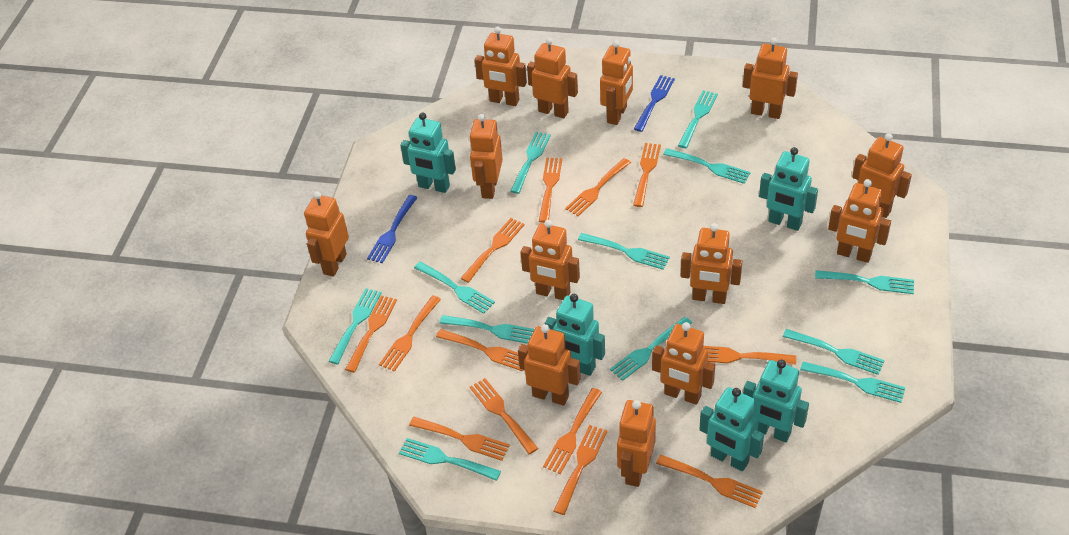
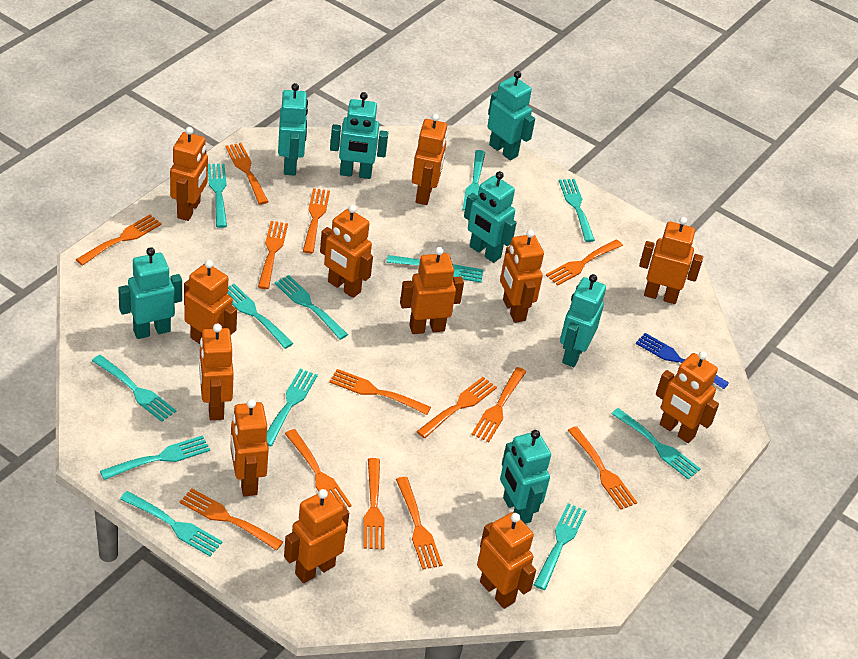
blue fork: [367,195,418,263] [634,75,675,132] = 2 -> [636,333,729,389] = 1
orange robot: [304,191,349,277] [469,114,503,199] [475,27,527,106] [518,324,581,406] [520,220,580,300] [527,38,578,118] [600,40,633,125] [617,400,656,487] [652,322,715,405] [681,223,742,304] [743,38,798,119] [828,179,891,263] [852,133,912,218] = 13 -> [170,127,208,221] [184,260,237,344] [199,324,234,420] [230,399,269,497] [284,489,349,583] [320,205,373,298] [400,247,464,334] [412,113,448,205] [477,512,536,609] [500,230,544,323] [639,217,703,304] [656,351,719,443] = 12
turquoise robot: [400,113,456,193] [545,294,605,376] [699,387,764,471] [743,360,809,442] [759,147,818,231] = 5 -> [118,247,182,339] [278,83,308,176] [330,92,388,179] [464,171,517,263] [488,71,535,160] [500,430,551,524] [560,274,606,367] = 7

